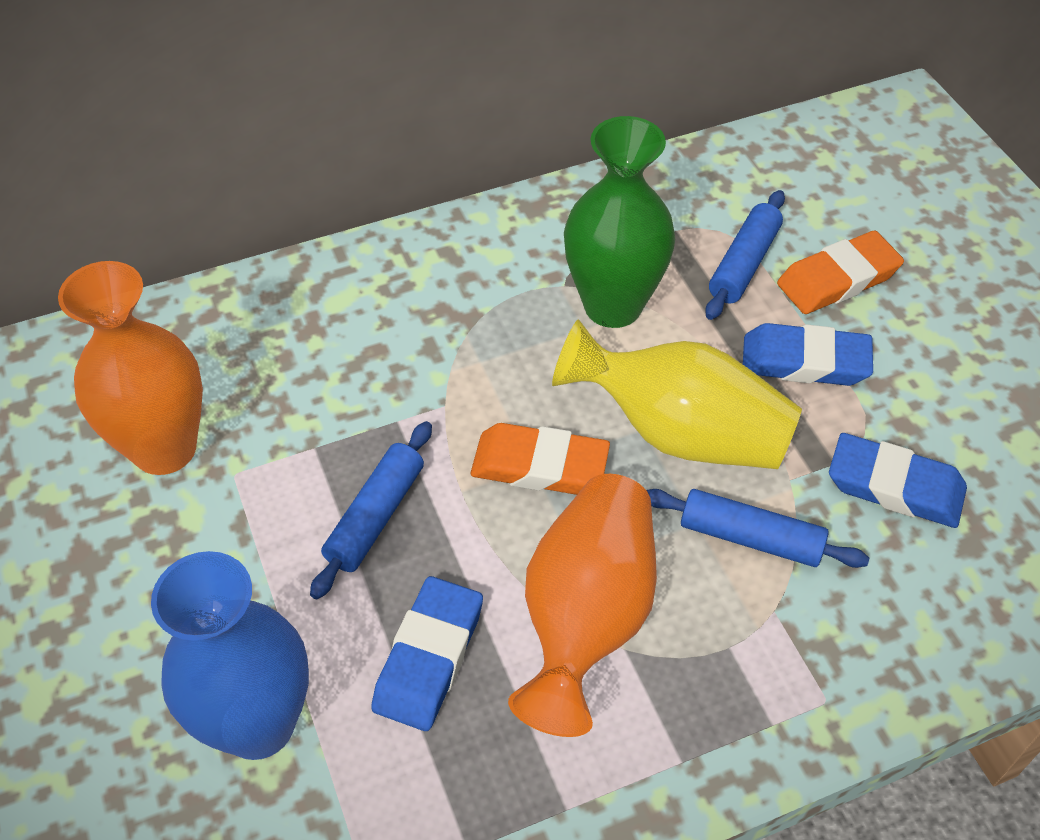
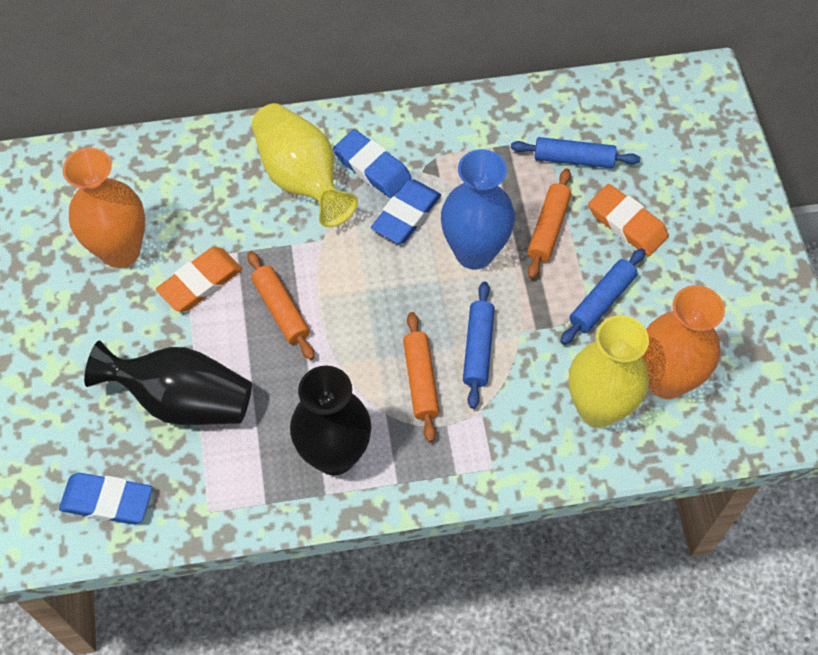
black vase: none = 0 -> [84,341,252,425] [290,365,371,475] = 2
green vase: [564,116,675,328] = 1 -> none = 0
orange rolling pin: none = 0 -> [247,251,314,360] [403,312,439,442] [528,169,571,279] = 3
yellow vase: [552,319,802,469] = 1 -> [252,103,358,227] [568,315,649,428] = 2

